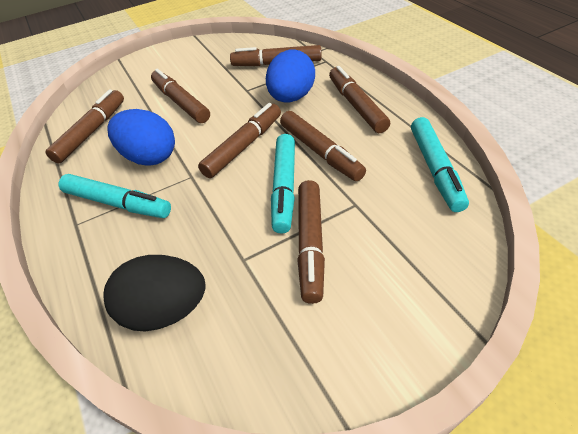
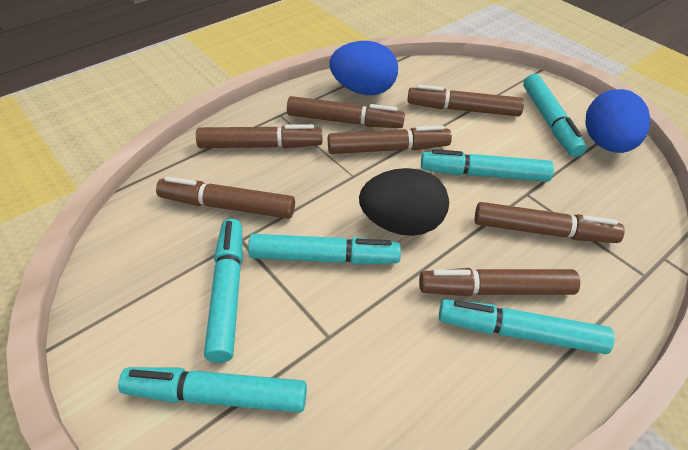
turquoise marker: [59,174,171,218] [271,134,295,234] [411,117,469,212] = 3 -> [118,367,307,413] [204,219,243,363] [248,234,401,265] [421,149,554,182] [439,299,614,354] [523,74,586,157] = 6

